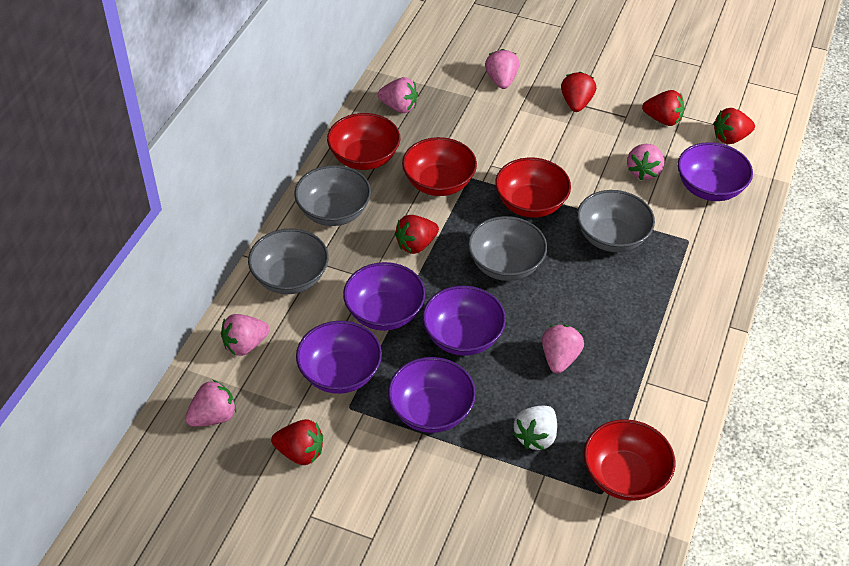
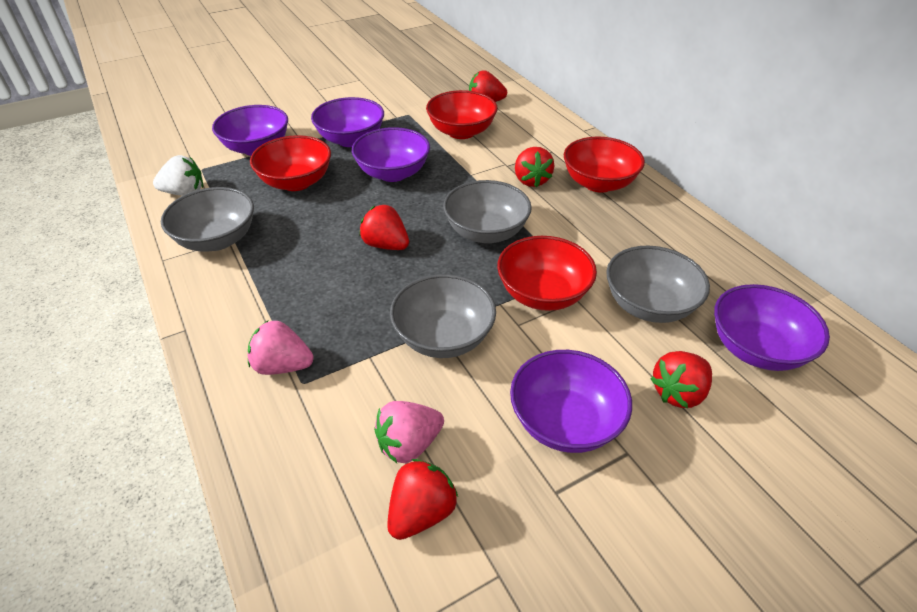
pink strawberry: [185,380,236,427] [221,314,270,356] [378,77,418,113] [485,49,520,89] [542,325,584,373] [627,144,664,180] = 6 -> [247,321,314,375] [374,401,444,463] = 2

